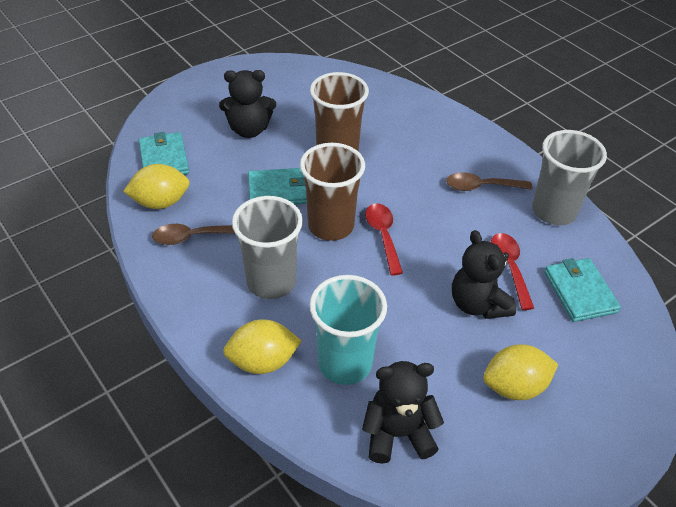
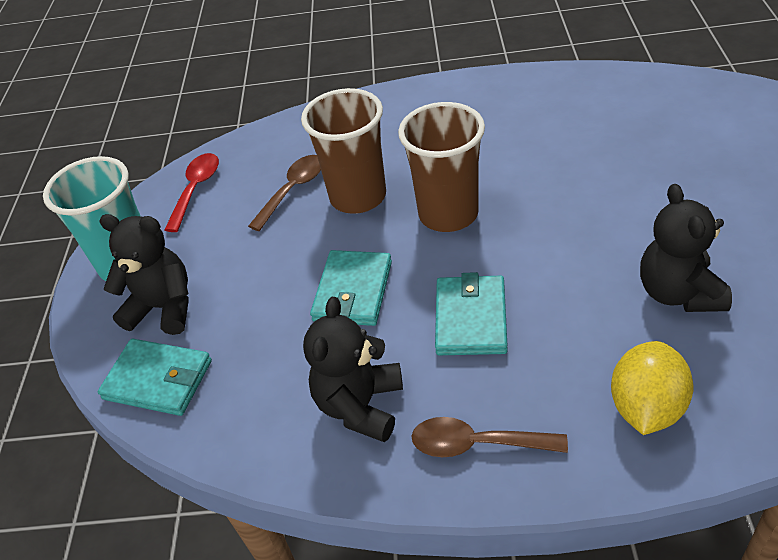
grey cup: [232,196,303,299] [532,130,607,225] = 2 -> none = 0
red spoon: [365,203,403,275] [491,233,534,310] = 2 -> [164,153,219,232] = 1
yellow lemon: [123,164,190,209] [223,319,301,374] [483,344,558,400] = 3 -> [611,341,694,435] = 1

